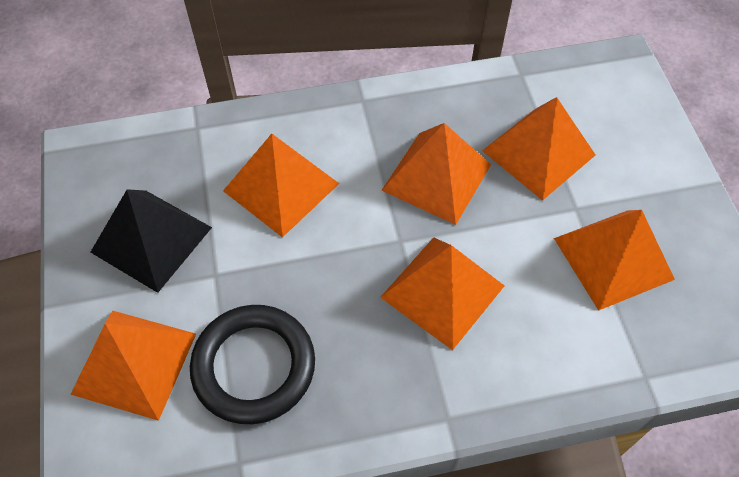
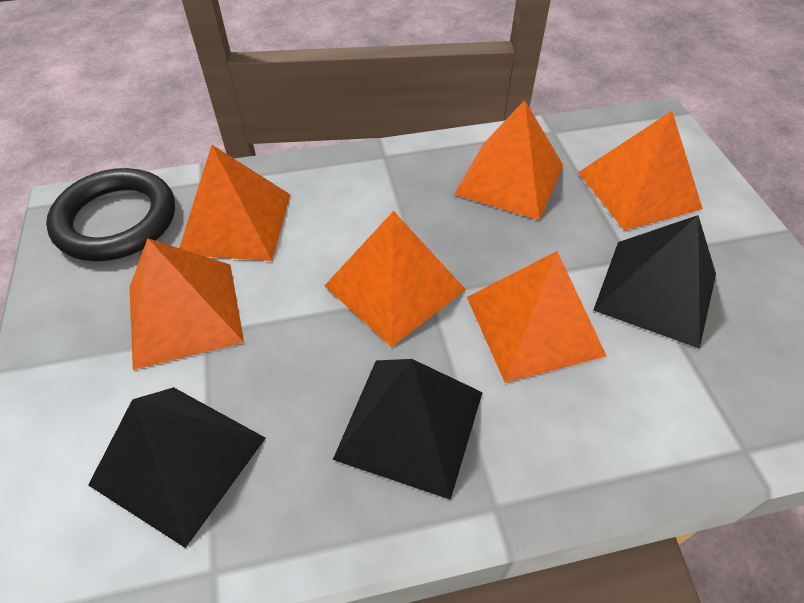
black pyramid: [90,189,212,293] = 1 -> [88,387,266,548] [333,359,483,500] [593,215,716,349] = 3

